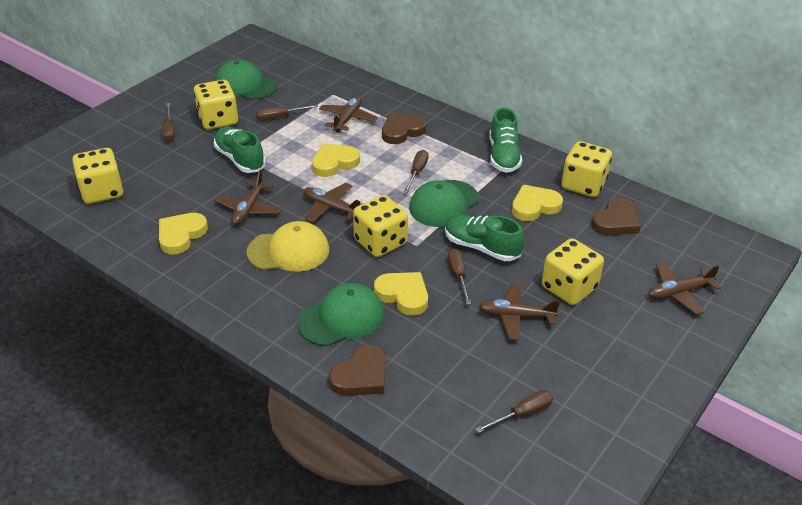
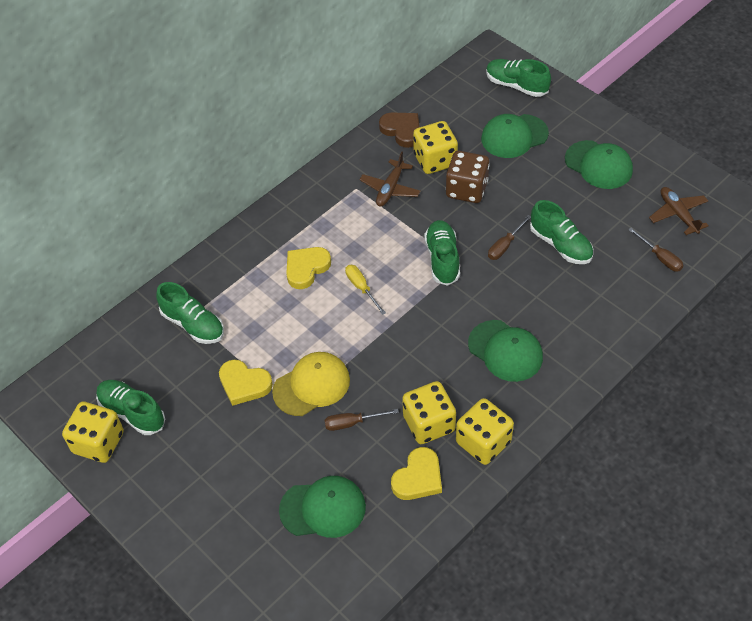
brown dice: none = 0 -> [446,151,489,203] = 1
brown heart: [329,345,386,396] [382,113,426,144] [591,197,641,235] = 3 -> [379,112,420,148] = 1
brown plane: [214,170,282,225] [303,183,363,223] [319,96,378,132] [478,283,560,340] [648,262,721,315] = 5 -> [360,151,421,207] [649,187,709,235] = 2
brown screwdriver: [162,103,175,141] [257,105,318,121] [404,150,429,193] [448,248,471,305] [476,390,553,433] = 5 -> [324,409,399,431] [488,215,531,260] [628,228,684,271] = 3
green cap: [215,59,277,100] [298,283,384,346] [409,180,479,227] = 3 -> [279,476,366,538] [468,320,543,382] [481,114,549,158] [565,140,633,189] = 4
green shoe: [214,127,266,173] [445,215,524,261] [489,108,522,173] = 3 -> [96,380,165,435] [156,282,224,344] [424,220,460,286] [486,59,551,97] [530,200,593,264] = 5
yellow dice: [72,148,123,204] [194,80,238,130] [353,195,408,257] [542,238,604,305] [561,141,612,197] = 5 -> [62,402,124,463] [402,381,456,444] [413,121,458,174] [456,398,514,465] = 4
yellow heart: [159,213,208,254] [312,144,360,177] [374,272,428,316] [512,185,563,221] = 4 -> [219,360,273,406] [286,247,331,289] [391,447,442,500] = 3
yellow screwdriver: none = 0 -> [345,265,386,315] = 1

